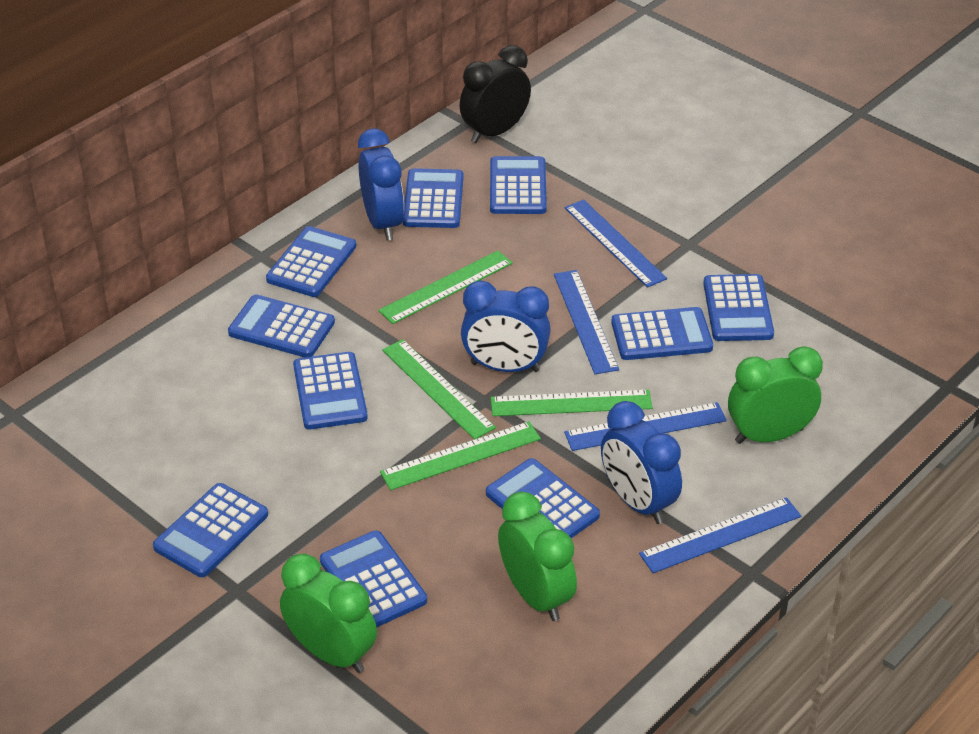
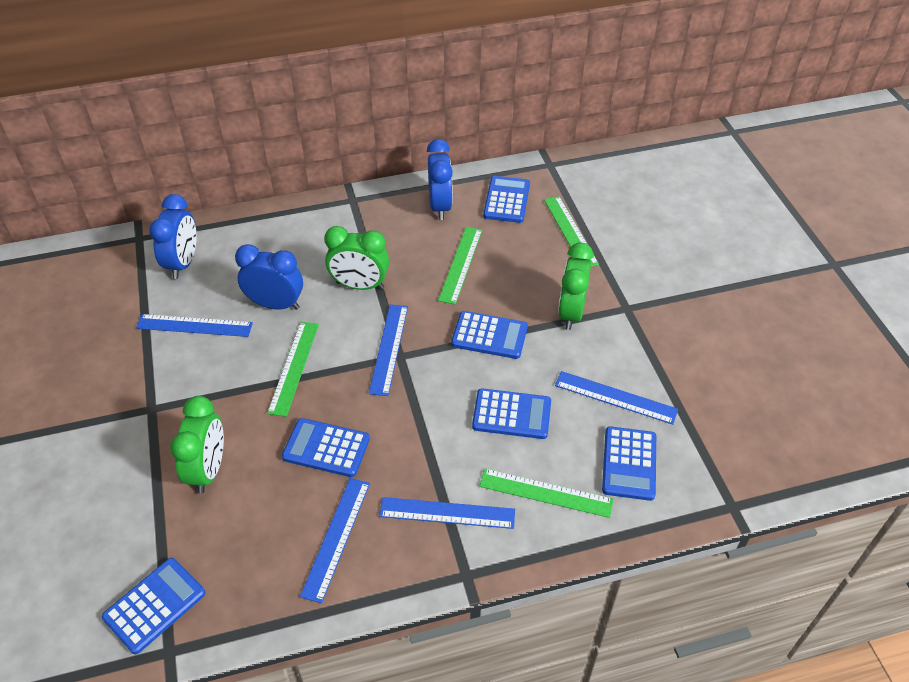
black clock: [460,45,531,143] = 1 -> none = 0
blue calculator: [153,483,268,577] [228,295,335,357] [266,226,356,297] [293,352,368,429] [320,530,427,628] [403,168,464,228] [486,458,600,538] [490,156,547,214] [611,307,713,360] [703,274,774,341] = 10 -> [102,558,205,654] [282,418,370,477] [451,311,528,359] [472,388,551,439] [483,176,530,223] [602,426,656,501] = 6
blue ruler: [554,270,619,374] [564,402,727,451] [565,200,667,288] [639,497,801,573] = 4 -> [136,314,253,337] [300,478,370,603] [369,304,408,396] [379,497,515,529] [555,371,678,425] = 5

